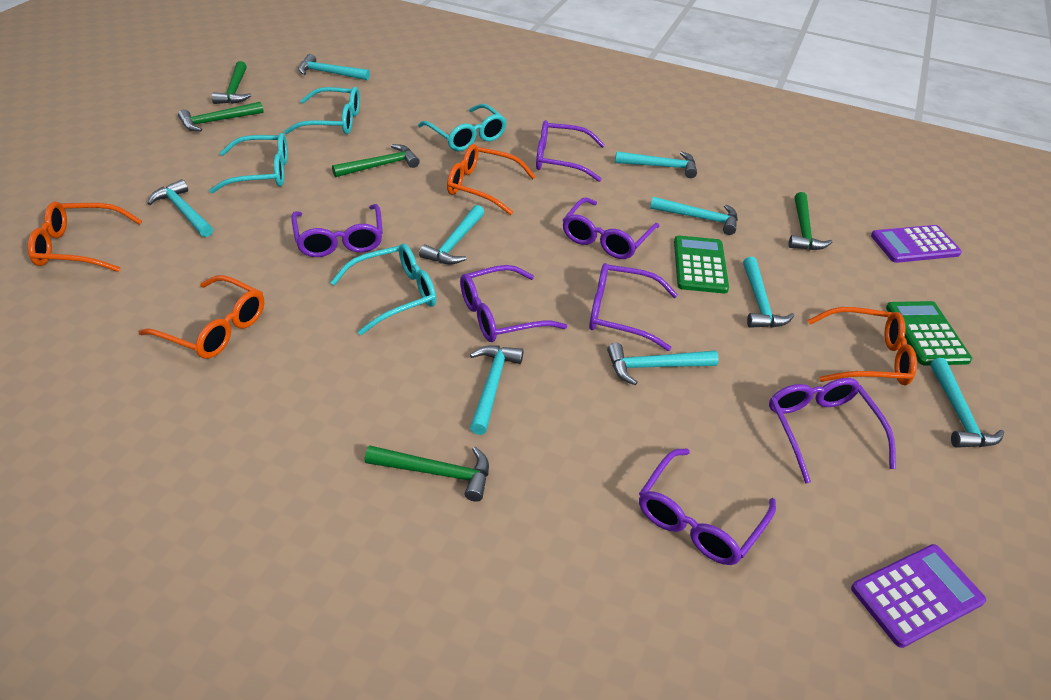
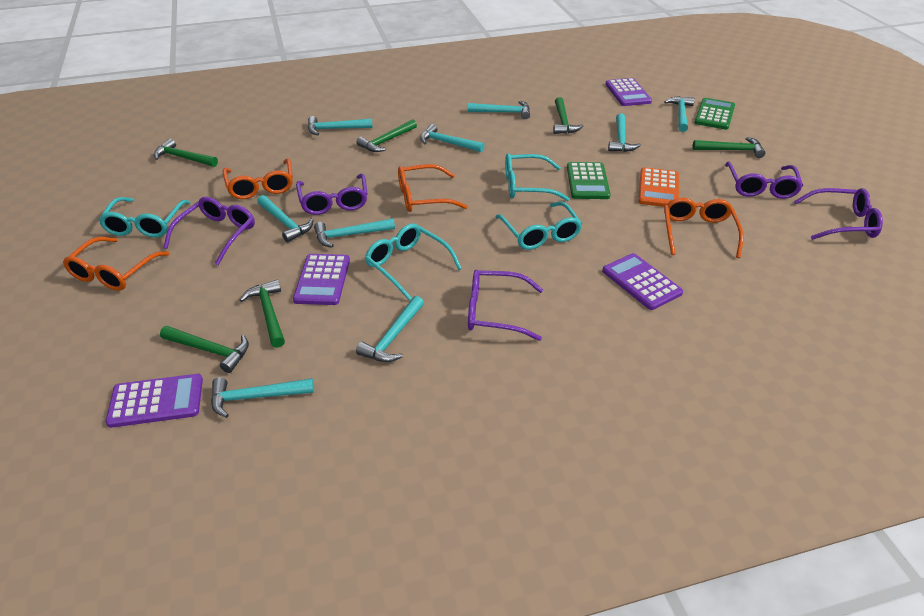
green hammer: [178,102,264,132] [212,61,252,104] [332,144,420,177] [365,446,489,502] [788,192,833,250] = 5 -> [154,139,218,167] [160,326,249,373] [240,280,285,348] [356,119,417,152] [553,97,584,134] [693,137,765,158] = 6
orange calculator: none = 0 -> [638,167,679,207] = 1
purple calculator: [851,544,986,648] [871,225,962,263] = 2 -> [105,374,203,428] [293,254,350,305] [602,253,683,310] [605,78,652,106] = 4
purple glasses: [291,204,383,257] [460,265,567,342] [536,120,605,182] [563,197,660,259] [589,263,678,351] [639,448,776,565] [769,378,896,483] = 7 -> [163,197,255,265] [296,173,367,215] [468,270,543,341] [725,162,803,199] [794,188,883,240] = 5

